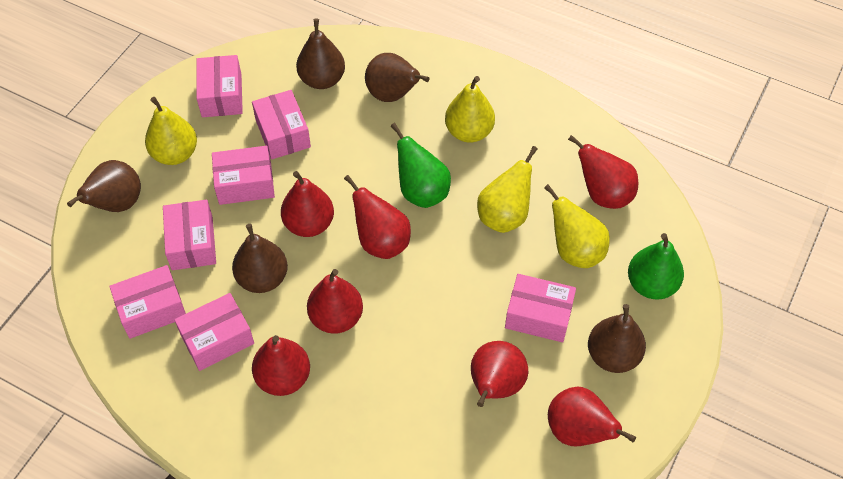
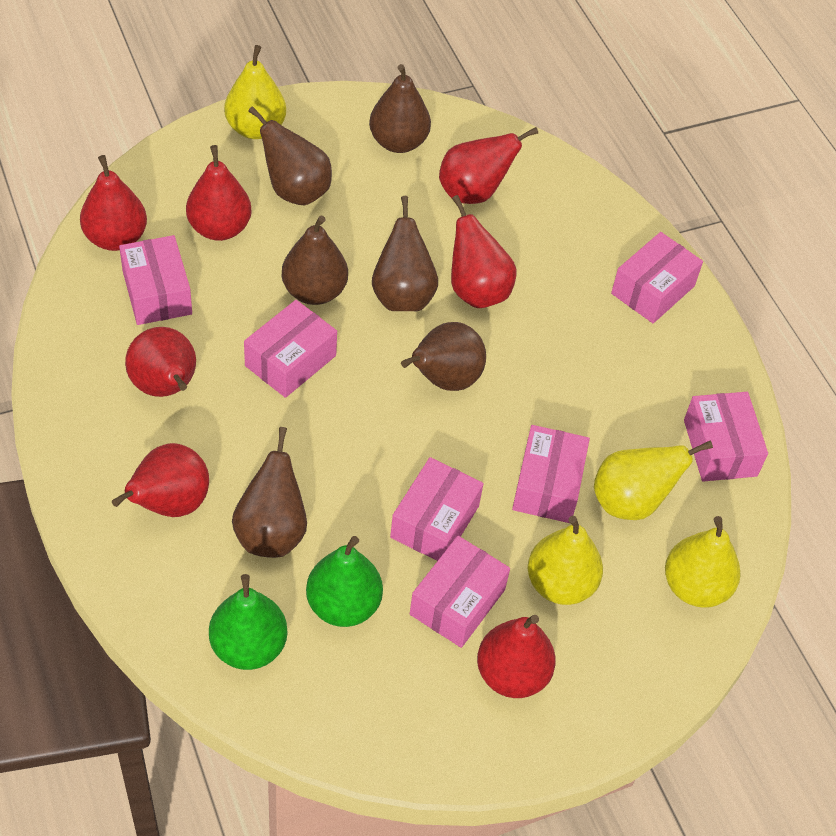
brown pear: [67,160,141,212] [232,224,288,293] [296,19,345,89] [365,53,430,102] [588,304,646,373] = 5 -> [232,427,307,558] [248,106,332,205] [282,216,348,305] [369,64,431,153] [372,196,438,311] [401,322,486,391] = 6

